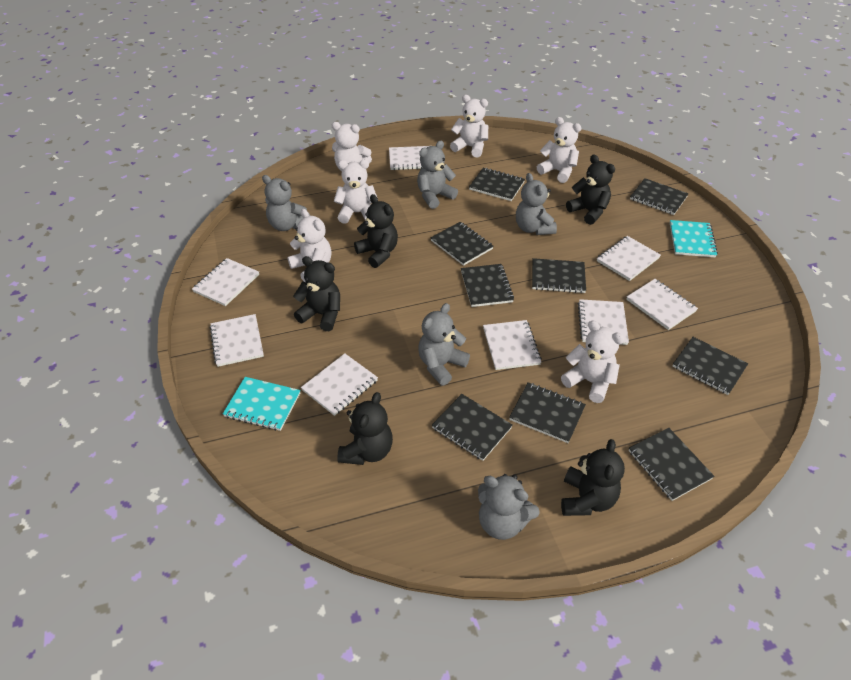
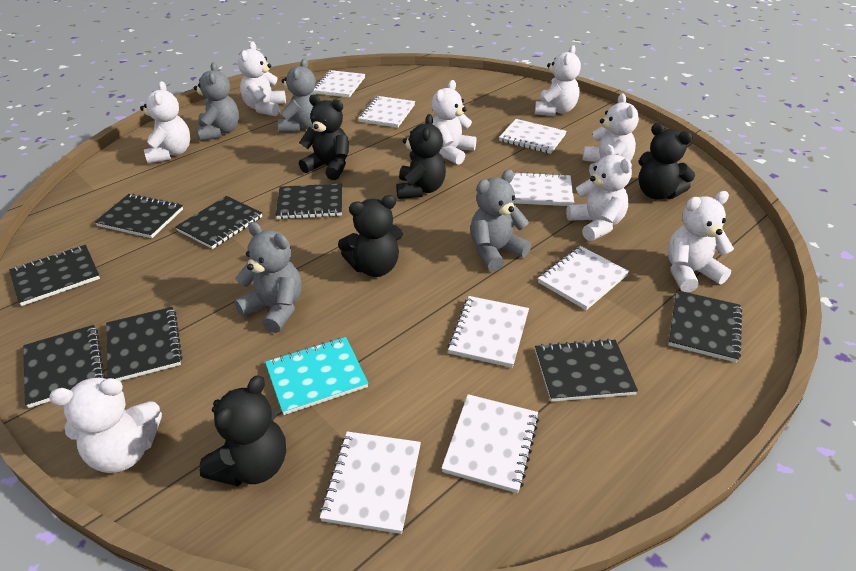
black notebook: [431,222,493,266] [432,394,513,461] [461,264,514,307] [469,168,525,201] [509,382,586,443] [532,258,586,293] [629,428,715,501] [630,178,689,215] [672,337,748,395] = 9 -> [9,245,100,306] [23,325,105,408] [95,193,183,238] [106,307,182,381] [175,196,262,249] [276,184,342,219] [535,339,638,402] [668,290,742,362] = 8
grey teddy bear: [262,175,310,231] [417,141,458,209] [418,303,470,386] [478,474,540,540] [516,173,557,235] = 5 -> [194,62,239,141] [234,222,302,333] [278,58,316,133] [470,170,531,271] = 4
turquoise notebook: [223,377,301,431] [670,220,718,258] = 2 -> [265,337,368,415] = 1
white teddy bear: [287,209,331,282] [332,122,372,171] [334,160,377,224] [450,95,488,158] [537,117,581,183] [561,320,624,403] = 6 -> [49,377,162,473] [140,81,190,164] [238,41,286,116] [431,80,476,165] [535,45,581,116] [566,144,632,241] [582,93,639,176] [667,191,734,292] = 8

